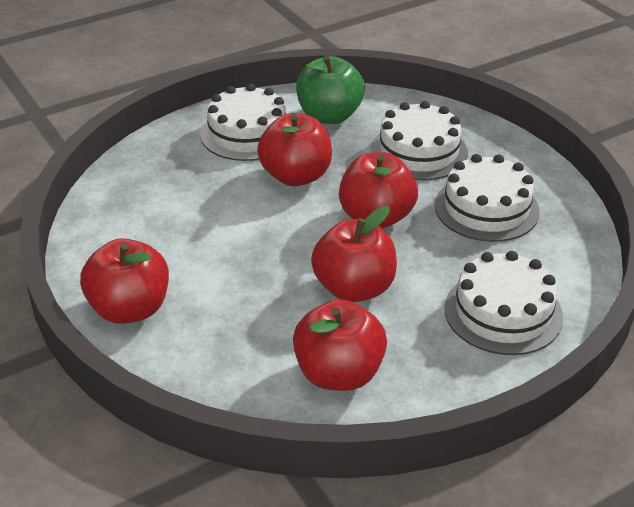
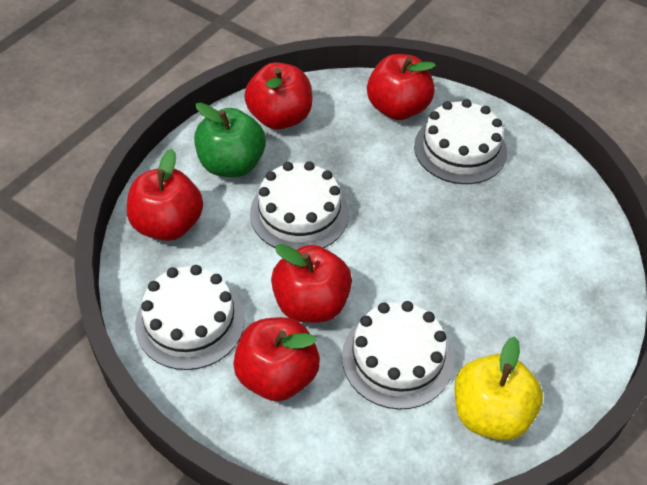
yellow apple: none = 0 -> [454,336,543,441] = 1

